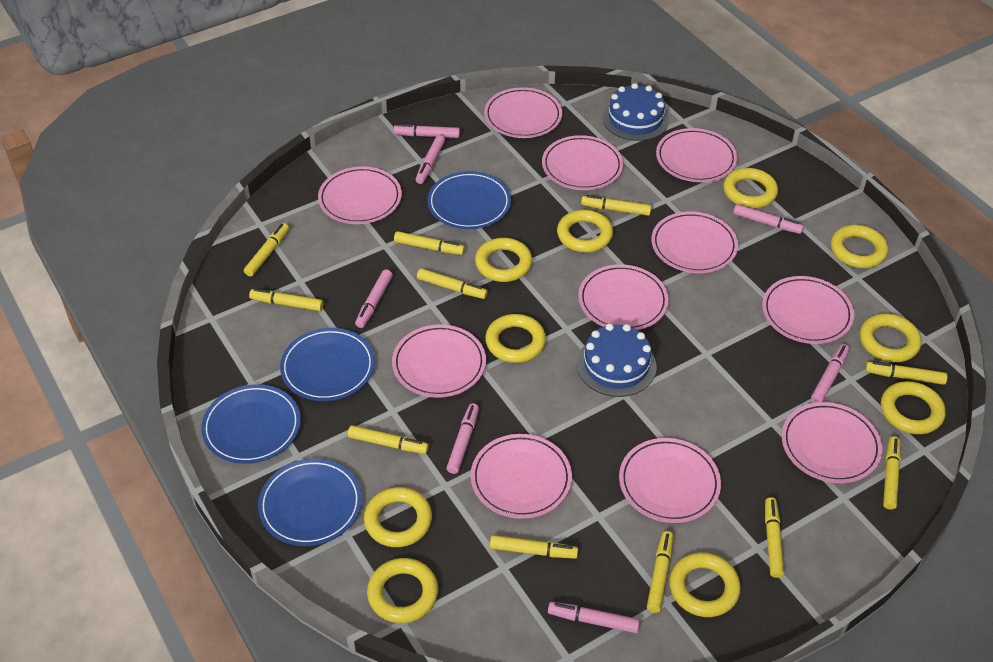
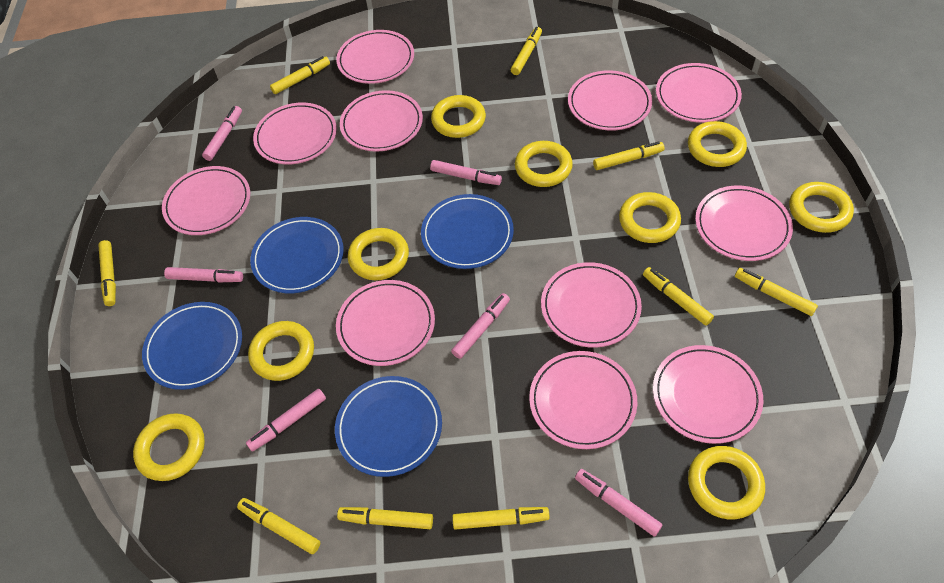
blue cake: [577,323,656,397] [602,83,669,141] = 2 -> none = 0
pink marker: [355,269,393,328] [394,124,460,138] [416,135,445,184] [446,403,479,474] [548,602,640,633] [733,204,804,234] [811,344,849,403] = 7 -> [164,267,243,282] [202,106,242,161] [246,389,326,451] [430,160,502,185] [451,293,510,359] [575,469,662,537] = 6
yellow marker: [244,223,289,277] [249,288,323,311] [348,425,429,454] [394,231,465,255] [417,268,488,299] [490,535,578,559] [581,195,652,216] [647,531,673,613] [765,497,784,578] [865,361,948,385] [883,437,901,510] = 11 -> [98,240,116,306] [237,498,320,554] [270,56,330,94] [337,507,433,529] [452,507,550,530] [511,27,542,75] [593,141,665,170] [643,267,714,325] [735,268,818,316] = 9
yellow ring: [364,487,432,547] [367,558,438,623] [475,238,532,282] [485,314,546,363] [557,210,613,252] [669,552,741,617] [723,168,778,208] [831,225,888,268] [860,314,921,362] [881,381,946,434] = 10 -> [133,413,205,481] [248,321,314,381] [348,228,409,280] [431,95,486,138] [515,141,573,187] [619,192,681,243] [688,121,747,167] [688,446,765,519] [789,182,854,233] = 9

